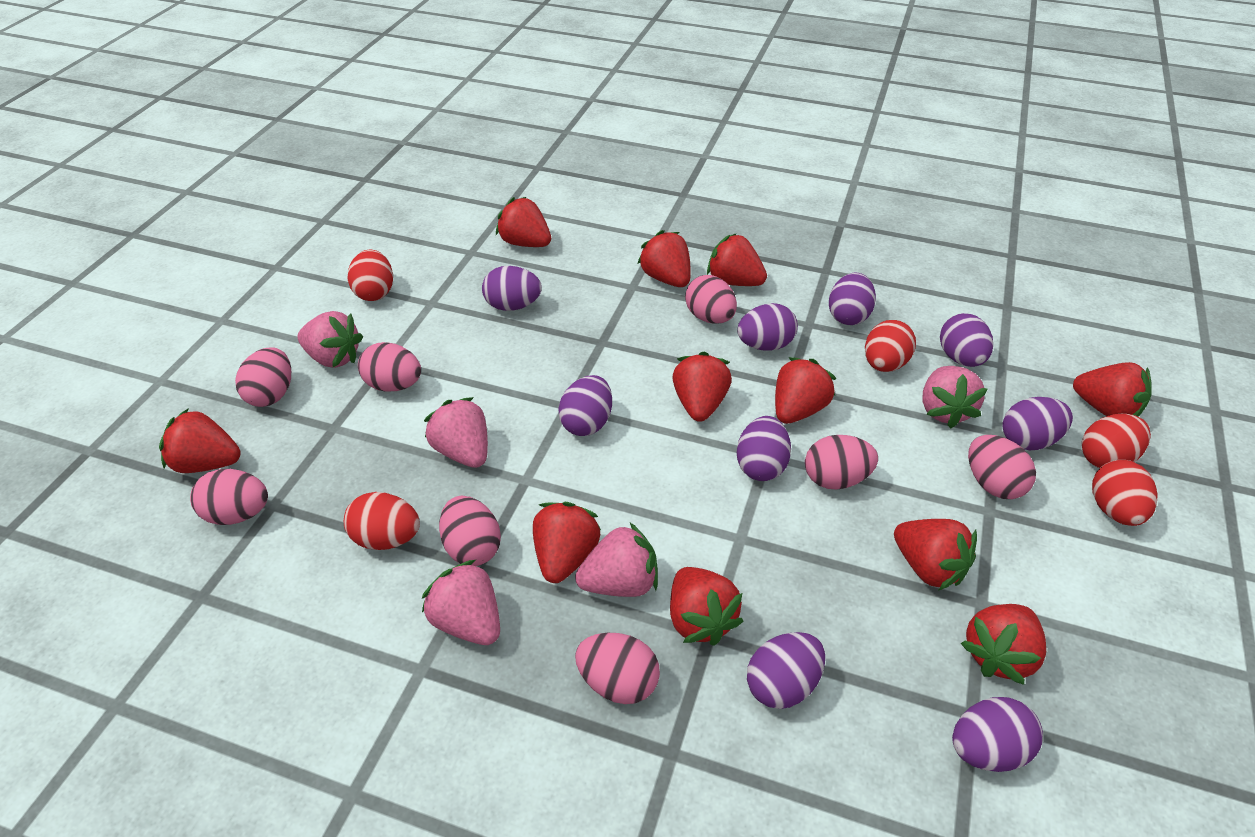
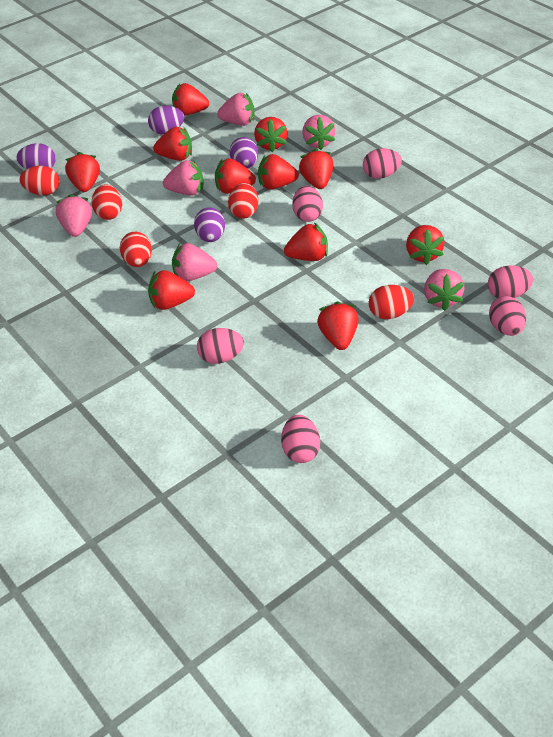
pink egg: [190,469,268,525] [235,347,291,407] [358,342,421,392] [439,496,501,566] [575,633,660,704] [685,275,737,324] [805,435,878,490] [968,435,1036,499] = 8 -> [197,328,244,364] [281,415,320,463] [292,186,323,222] [363,148,402,179] [488,266,533,298] [489,296,526,336] = 6
pink strawberry: [297,311,363,368] [422,560,500,645] [424,397,488,468] [575,523,658,597] [923,366,987,428] = 5 -> [56,194,92,237] [163,160,203,195] [172,243,217,281] [217,93,255,126] [302,115,335,150] [424,269,465,311] = 6
purple egg: [482,266,542,311] [558,375,612,436] [737,303,798,351] [737,416,791,481] [747,632,825,709] [829,273,876,325] [940,313,993,367] [952,697,1043,772] [1002,397,1073,450] = 9 -> [17,143,56,169] [148,106,184,134] [194,208,225,242] [229,137,258,168] = 4

